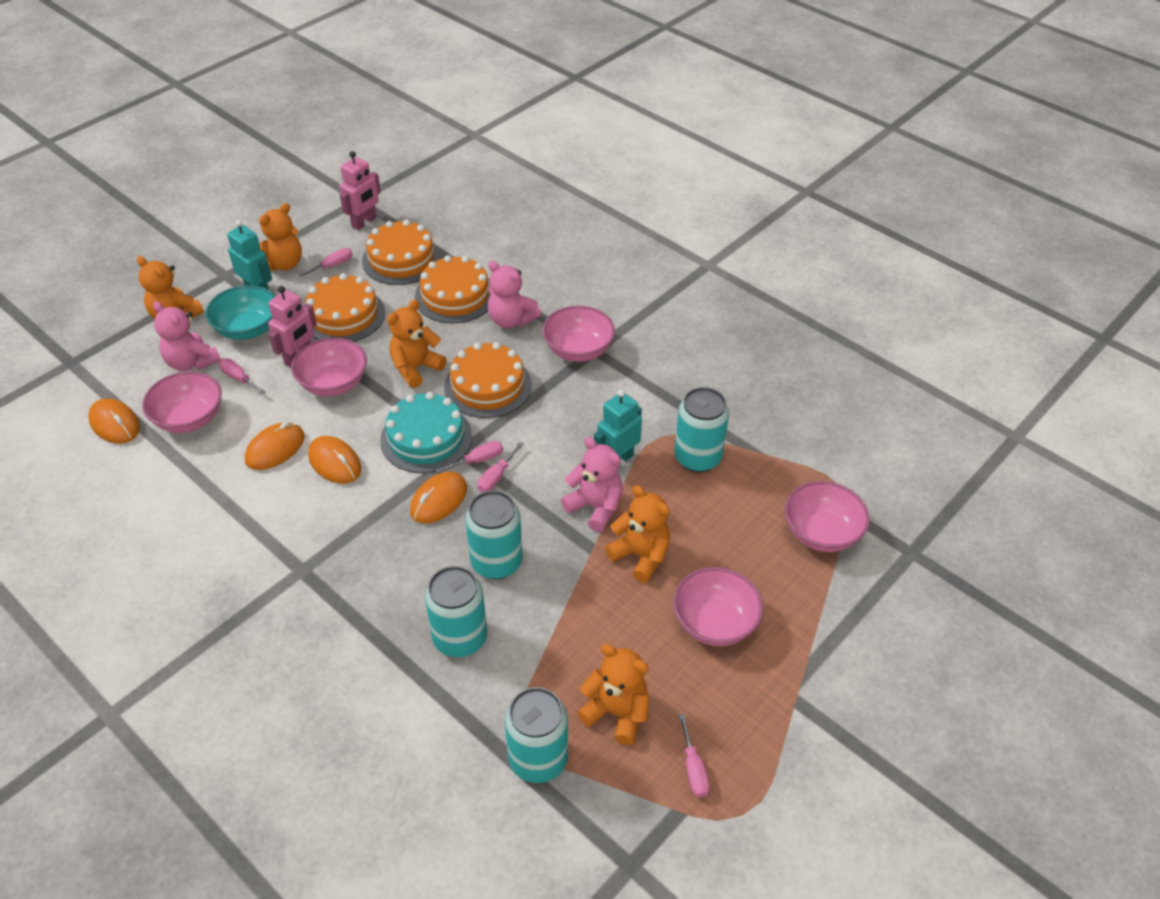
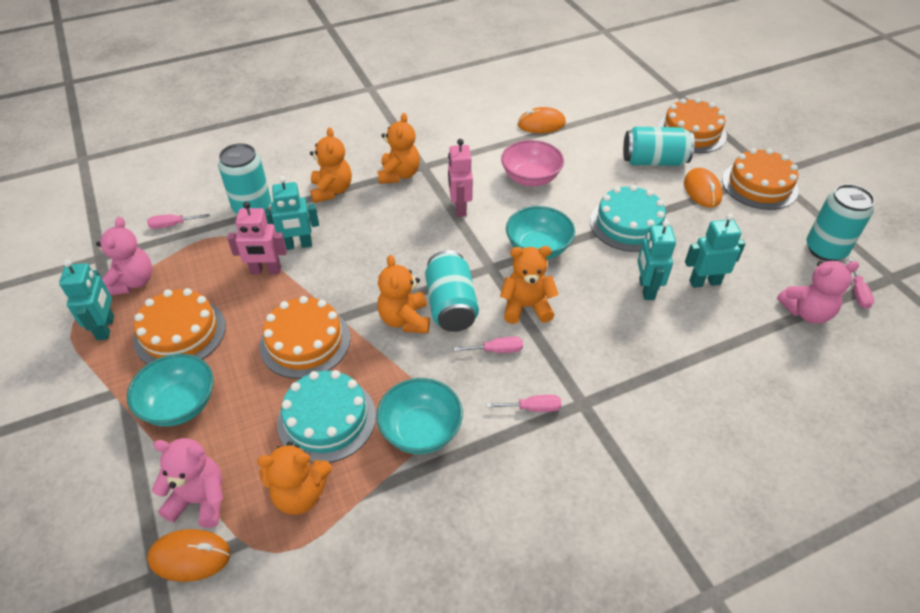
orange mouse: [88,398,140,444] [245,422,305,470] [308,436,361,484] [410,472,467,523] = 4 -> [147,529,231,582] [518,107,566,133] [684,168,723,208] = 3
pink bowl: [142,371,222,433] [291,338,367,396] [542,306,615,362] [673,567,763,646] [785,481,870,552] = 5 -> [501,140,564,186] = 1
pink screwdriver: [219,358,266,395] [297,248,353,278] [436,441,503,473] [478,442,524,492] [679,714,710,798] = 5 -> [147,214,210,229] [453,337,523,353] [487,395,562,412] [848,259,874,309] = 4
turquoise bowl: [206,285,276,340] = 1 -> [127,354,214,426] [376,378,463,454] [506,206,575,259] = 3
turquoise cake: [380,392,472,473] = 1 -> [277,370,376,463] [590,185,667,252] = 2
turquoise robot: [227,220,272,290] [594,389,642,462] = 2 -> [59,259,114,340] [264,176,319,250] [637,220,676,300] [685,213,745,288] = 4

